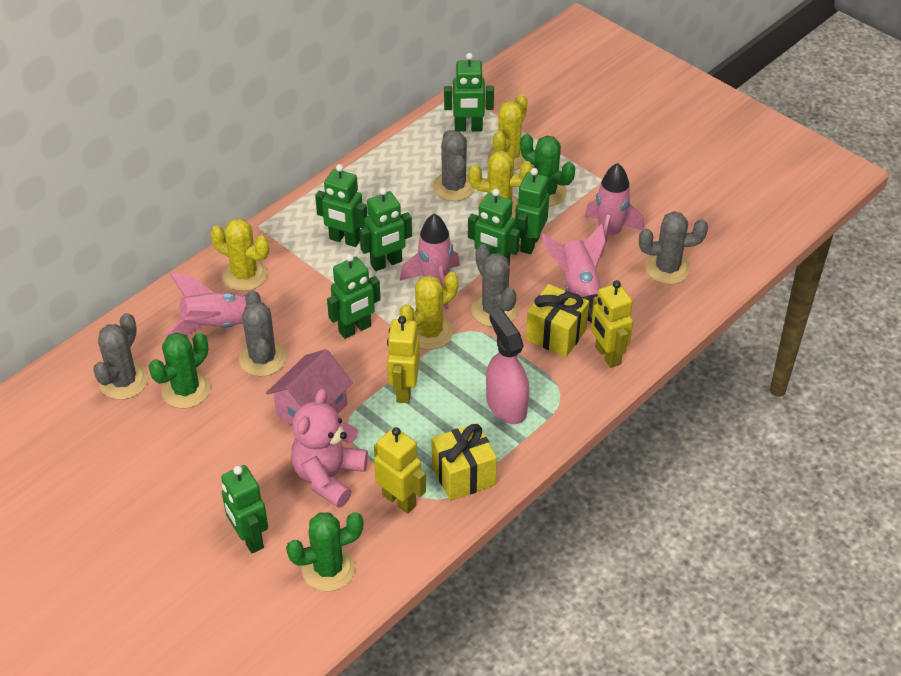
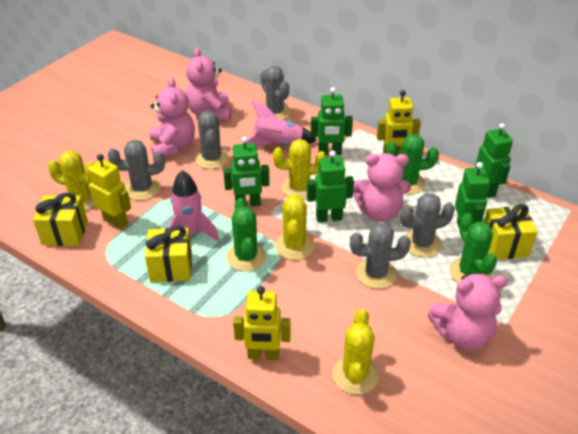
green robot: [221,465,268,553] [315,164,367,247] [327,254,381,339] [359,187,412,271] [444,53,494,132] [468,189,520,266] [515,168,549,254] = 7 -> [223,136,270,206] [307,150,354,222] [311,87,353,155] [455,162,490,227] [475,123,513,198] = 5
pink house: [266,349,353,425] = 1 -> none = 0
pink rocket: [165,273,270,337] [400,213,460,310] [542,223,606,323] [585,163,644,258] = 4 -> [168,170,219,241] [243,100,317,148] = 2
pink spray bottle: [486,310,529,424] = 1 -> none = 0
pink teddy bear: [291,388,368,508] = 1 -> [150,78,195,158] [186,48,231,121] [353,153,411,222] [428,273,508,350] = 4
yellow gift: [432,423,497,501] [526,284,589,357] = 2 -> [33,193,88,246] [145,225,192,282] [484,204,538,260] = 3

